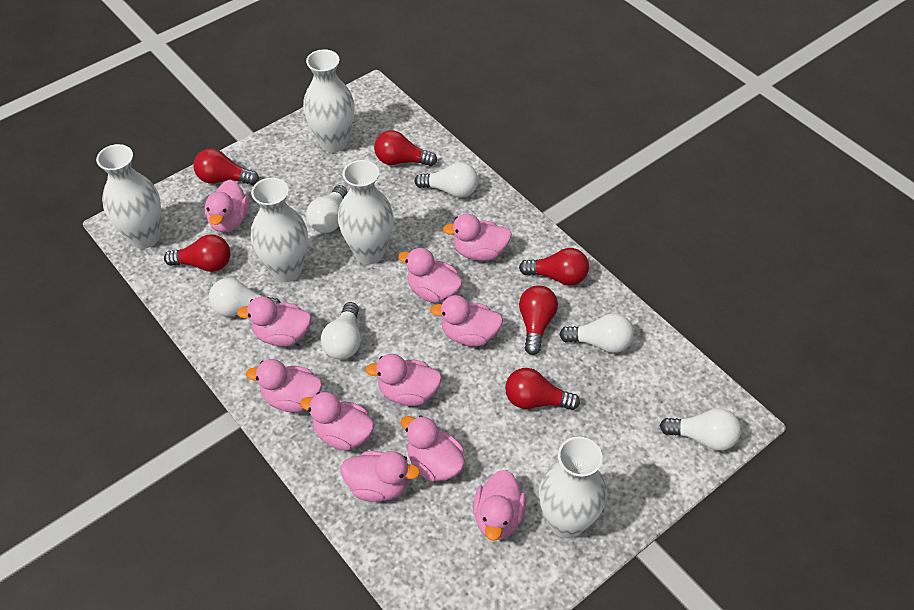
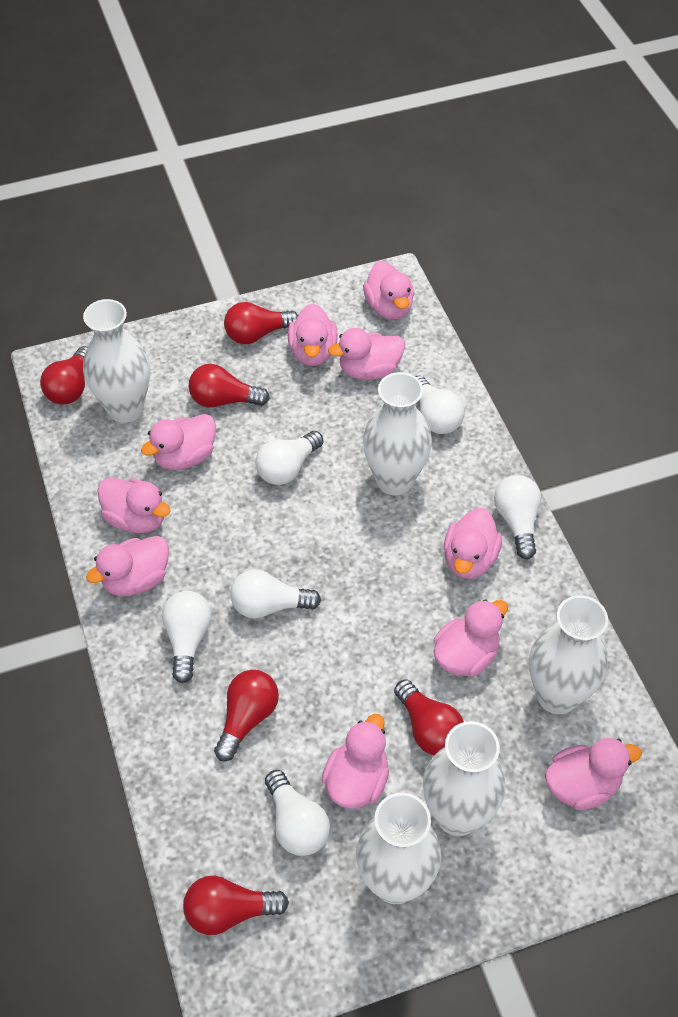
pink duck: [205,179,249,232] [237,296,312,346] [246,359,322,412] [300,392,375,451] [341,451,420,502] [365,354,442,406] [398,248,463,303] [401,415,465,482] [430,295,503,346] [443,213,512,261] [473,470,526,541] = 11 -> [86,536,169,596] [97,478,171,533] [141,414,216,470] [288,303,338,366] [322,714,389,809] [328,328,405,380] [363,261,414,320] [433,599,508,677] [444,508,502,579] [545,738,642,810] = 10

